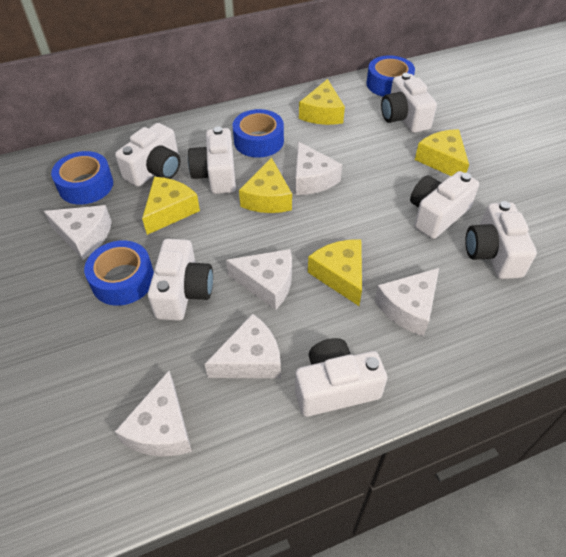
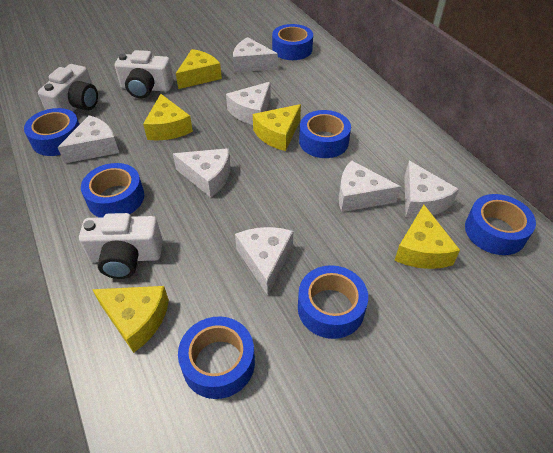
blue tape: [51,151,113,205] [84,240,154,306] [233,109,284,158] [367,55,415,97] = 4 -> [24,108,80,156] [81,163,144,217] [178,316,255,399] [272,24,313,60] [298,265,368,339] [299,110,351,158] [465,194,536,255] = 7
white camera: [115,123,181,187] [148,239,213,321] [188,127,236,194] [295,338,387,417] [381,73,437,133] [410,171,479,239] [465,201,537,279] = 7 -> [38,64,98,112] [79,213,163,279] [115,50,174,99] = 3
white cheese: [44,205,112,260] [115,371,192,457] [205,313,281,378] [226,249,292,310] [295,141,342,195] [375,268,439,336] = 6 -> [58,115,119,163] [173,148,230,198] [226,82,271,125] [233,37,278,73] [235,227,293,296] [339,160,401,212] [404,161,459,218] = 7

